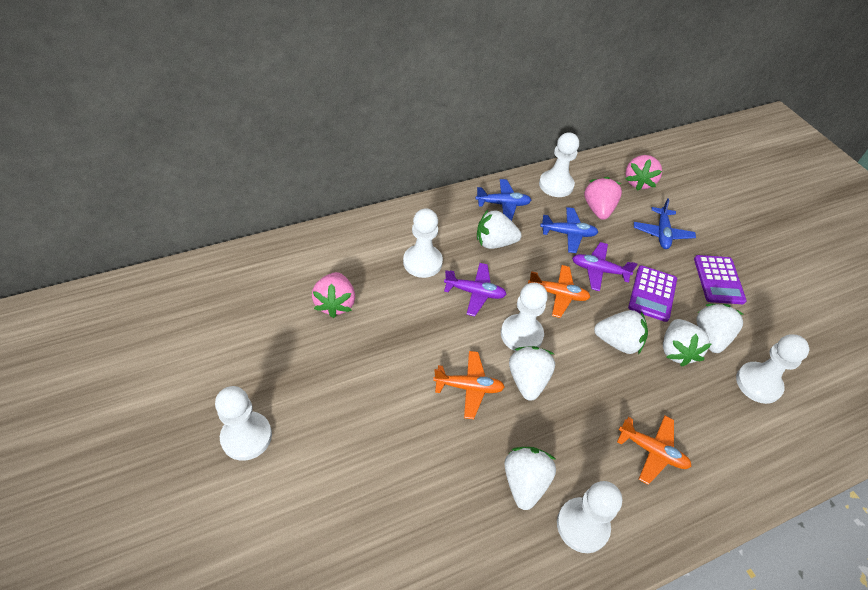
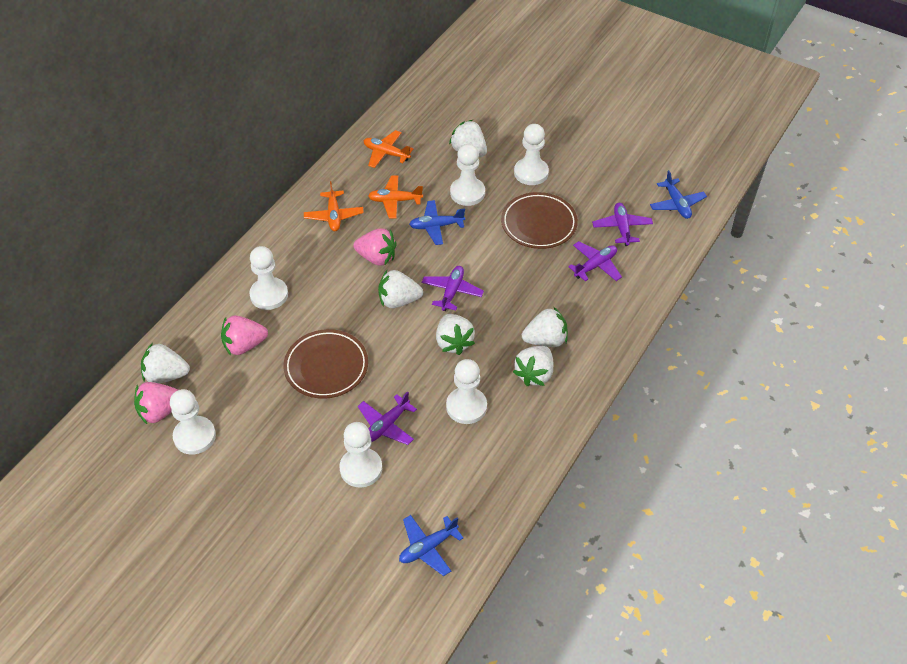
brown plate: none = 0 -> [283,329,368,399] [501,192,578,249] = 2
purple calculator: [628,265,677,322] [694,255,747,304] = 2 -> none = 0
purple plane: [444,263,507,316] [572,242,638,291] = 2 -> [358,391,417,445] [421,266,484,311] [568,241,622,281] [592,203,653,246] = 4

